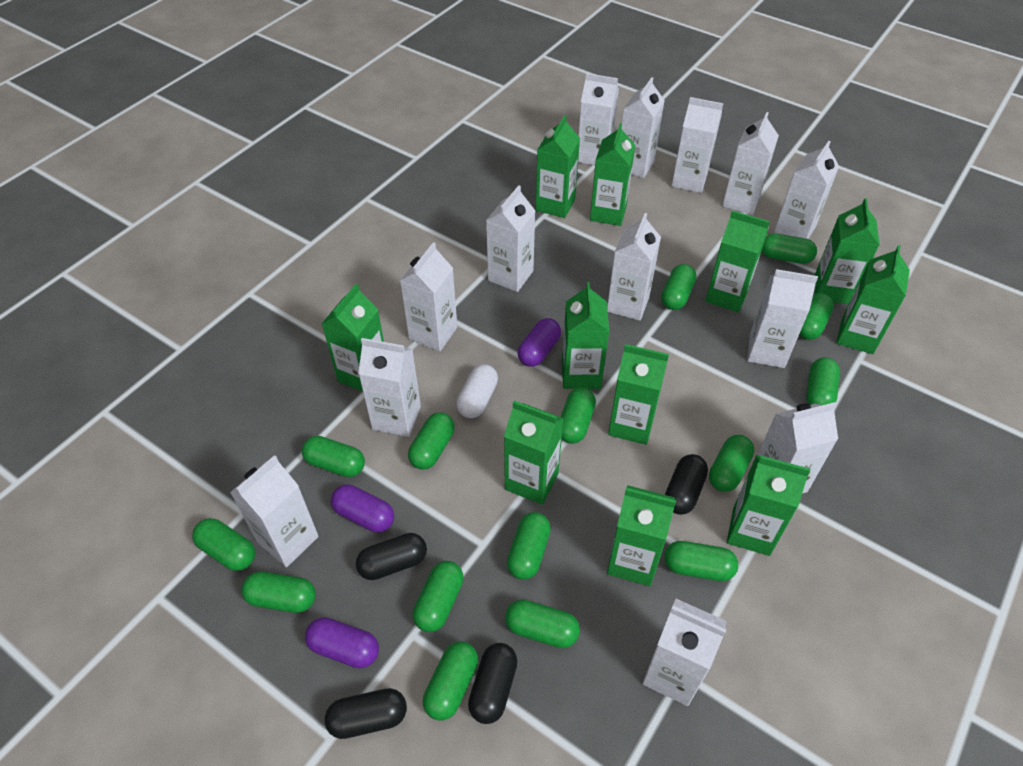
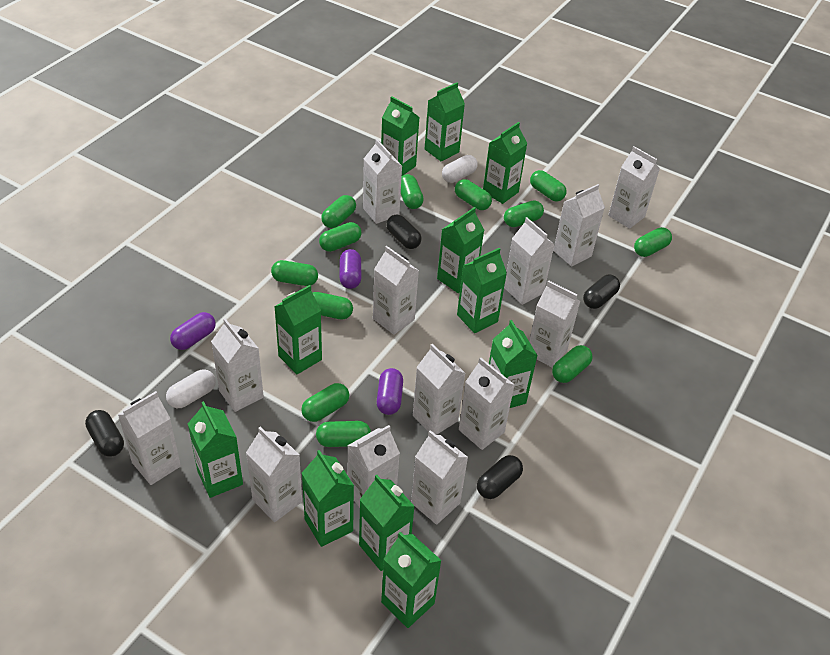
green capsule: [192,518,255,571] [241,572,316,613] [302,436,365,477] [408,412,455,470] [413,561,464,632] [423,641,478,720] [505,600,580,648] [507,512,551,580] [561,387,596,444] [661,264,696,310] [664,541,738,581] [709,435,754,492] [762,233,817,264] [799,293,834,340] [806,357,840,405] = 15 -> [271,260,318,286] [301,383,349,422] [313,292,353,320] [316,421,371,447] [319,222,362,252] [321,195,356,228] [401,174,424,209] [455,179,492,210] [504,200,544,227] [530,170,567,201] [552,345,593,383] [634,227,672,257] = 12
white capsule: [456,364,498,418] = 1 -> [166,370,216,408] [442,155,478,183] = 2

